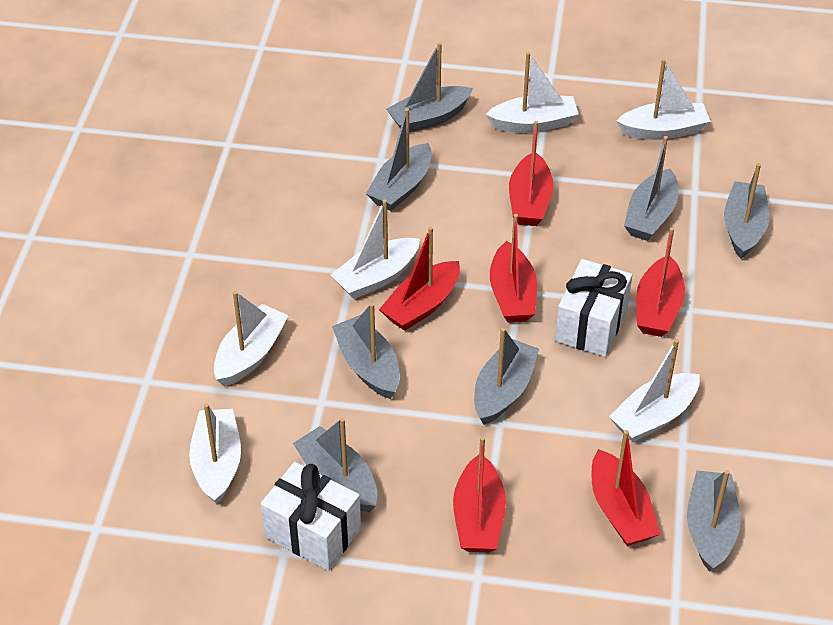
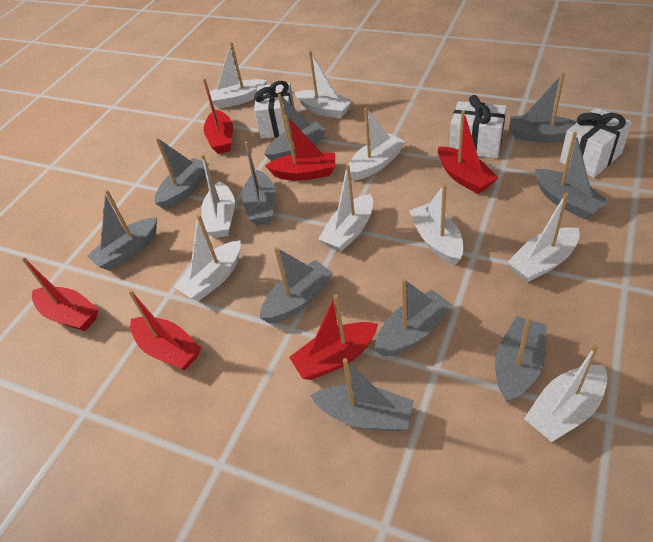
grey boat: [293,418,377,512] [332,303,400,399] [366,108,432,211] [386,42,473,133] [474,328,539,425] [624,136,678,241] [687,470,741,572] [724,163,770,259] = 8 -> [87,189,157,271] [155,138,209,210] [242,141,276,225] [260,247,333,324] [264,94,326,161] [310,358,414,431] [375,278,452,356] [495,315,547,402] [509,73,577,143] [535,132,609,220] = 10
white boat: [189,403,241,504] [214,291,289,387] [331,200,420,299] [485,52,579,133] [609,339,700,442] [617,59,711,140] = 6 -> [174,214,241,301] [201,154,235,238] [209,42,267,109] [295,51,353,119] [318,165,373,252] [348,108,405,180] [409,184,464,265] [507,193,580,282] [524,344,607,442] = 9
white gift: [260,462,361,571] [555,259,632,357] = 2 -> [254,81,295,139] [450,95,507,158] [560,107,632,178] = 3

